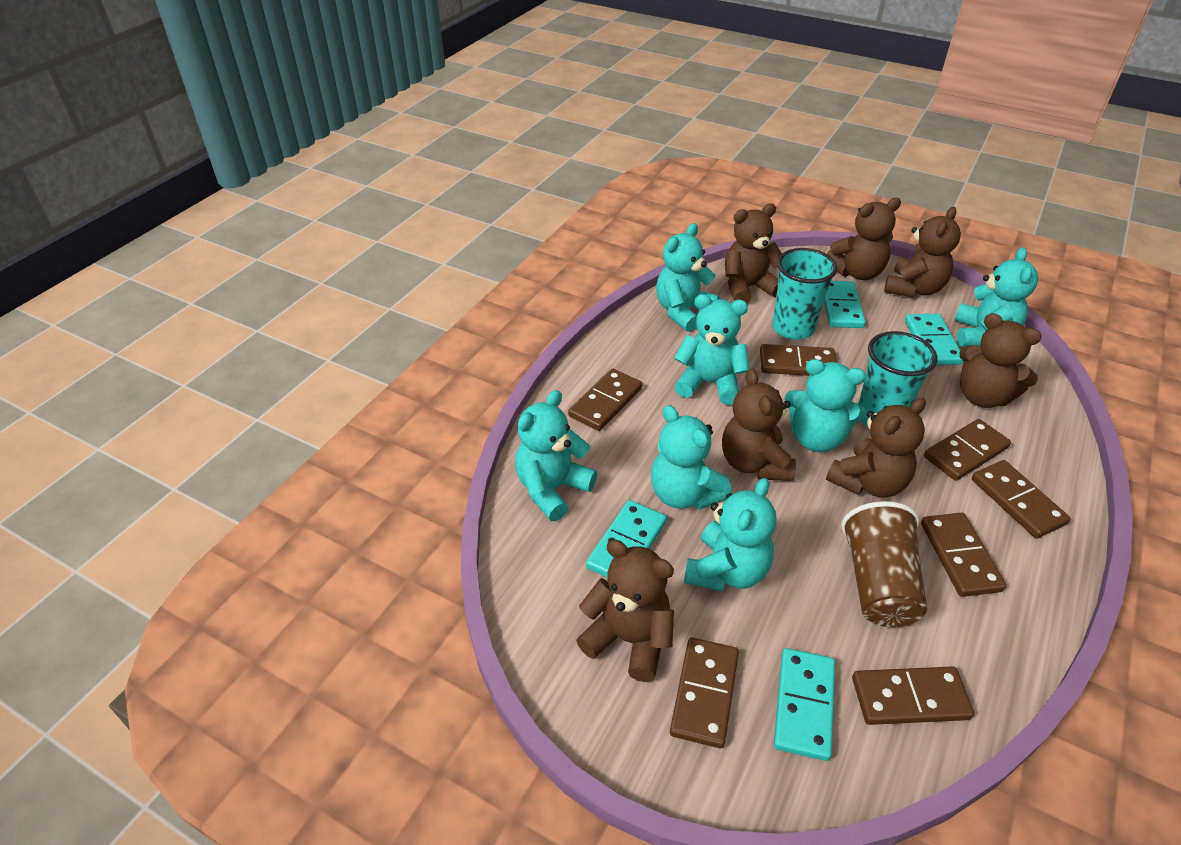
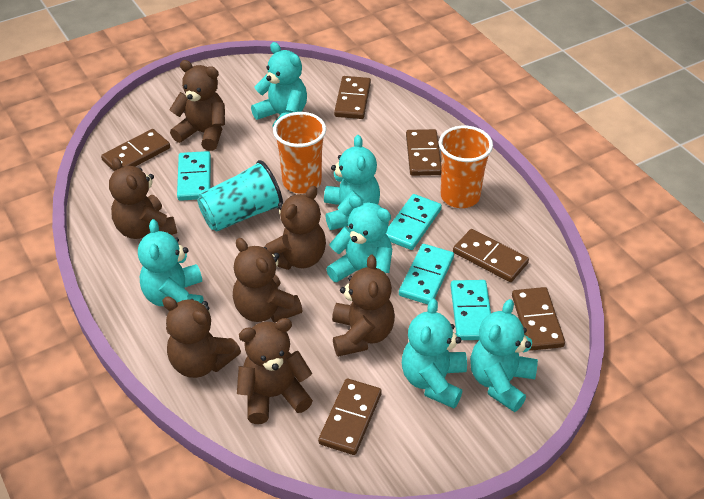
brown cup: [841,501,927,627] = 1 -> none = 0
brown domino: [568,368,642,431] [670,637,739,748] [760,344,837,376] [852,666,974,725] [921,512,1006,597] [924,419,1011,481] [972,460,1071,539] = 7 -> [101,129,170,171] [318,379,382,455] [334,76,371,119] [406,129,442,176] [453,229,529,282] [512,287,565,351] = 6
orange cup: none = 0 -> [273,112,326,194] [439,126,493,208] = 2
turquoise cup: [772,248,837,340] [858,331,938,427] = 2 -> [197,160,283,232] = 1
turquoise teddy bear: [515,390,597,521] [651,405,732,510] [656,223,719,332] [674,294,750,405] [684,478,777,591] [785,359,867,452] [954,247,1038,347] = 7 -> [138,219,204,306] [251,42,307,127] [324,135,380,230] [326,195,392,282] [402,299,467,408] [470,299,538,412] = 6

